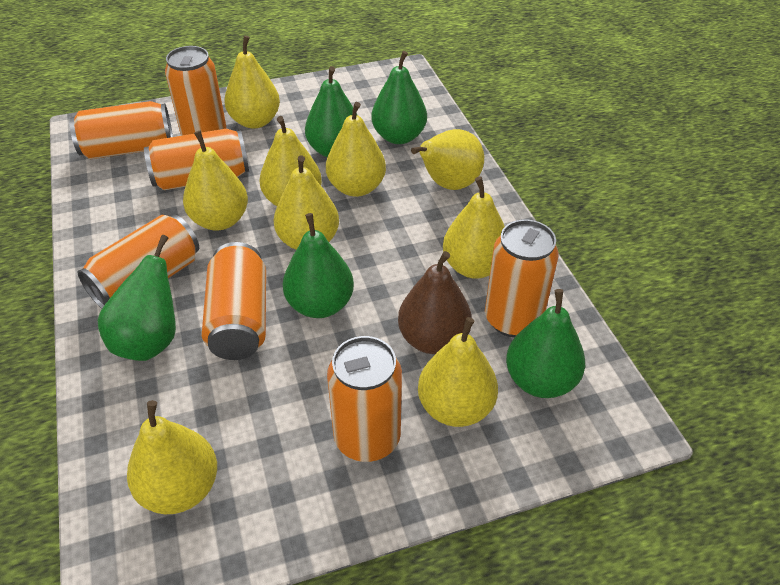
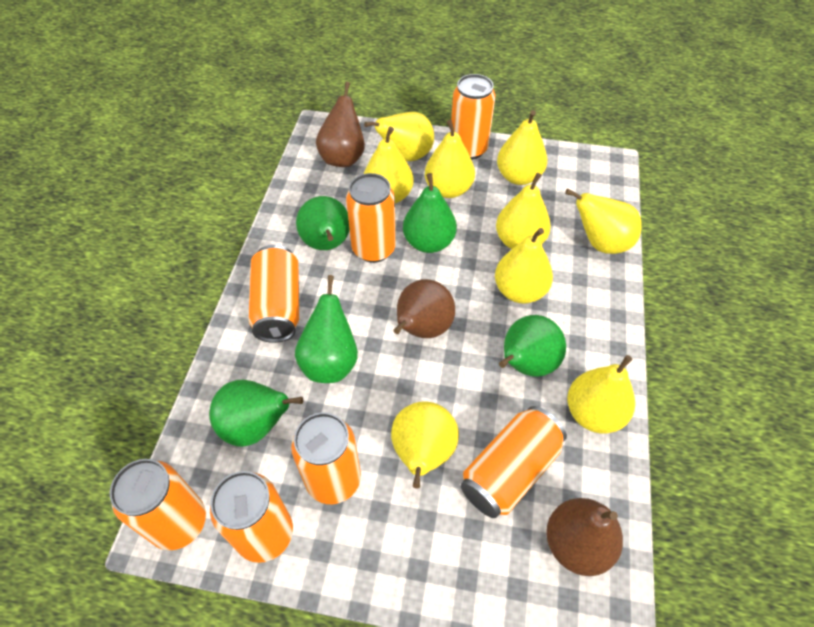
brown pear: [398,251,472,354] = 1 -> [316,82,365,167] [393,279,455,338] [546,498,623,576] = 3

